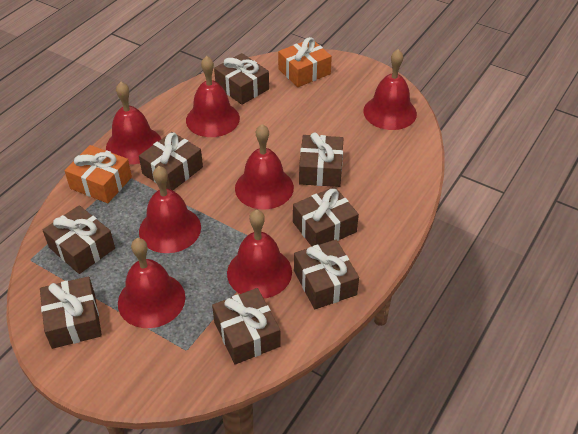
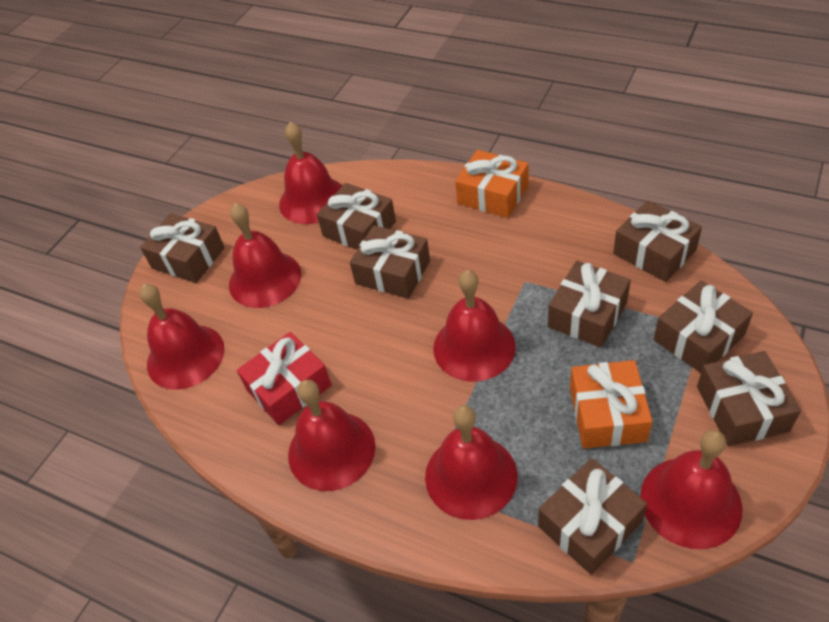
red gift: none = 0 -> [237,332,332,425] = 1

